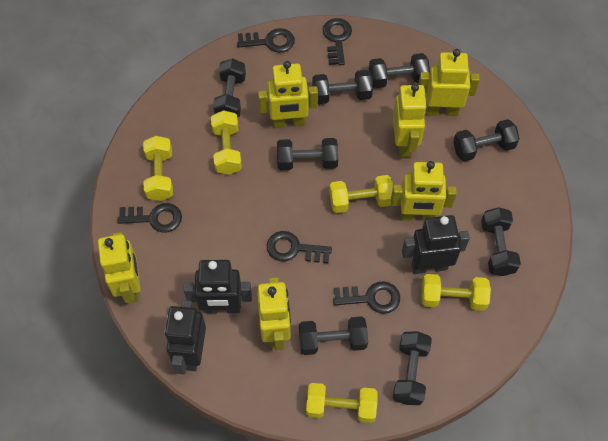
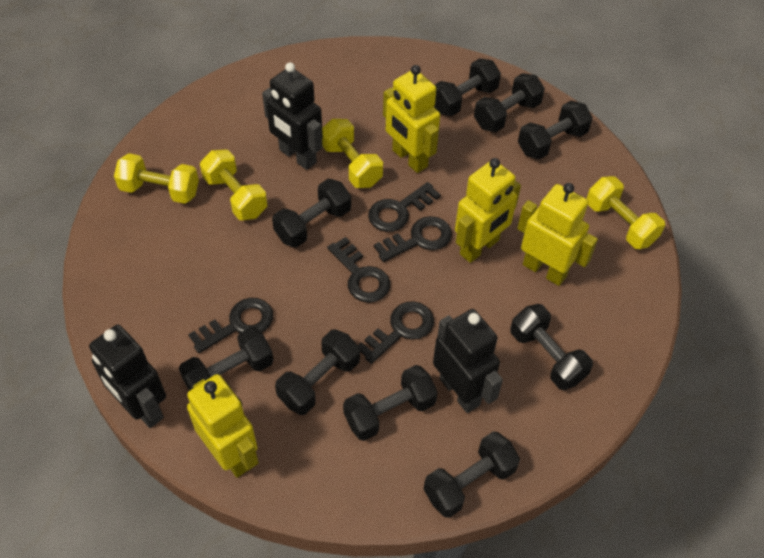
black dumbbell: [213,58,246,118] [277,138,338,170] [299,316,368,355] [312,70,373,104] [369,53,430,88] [393,331,432,405] [453,119,520,161] [481,207,521,276] = 8 -> [179,327,274,391] [272,179,351,248] [275,330,360,415] [343,365,438,441] [424,431,520,518] [434,58,501,116] [474,73,545,132] [510,304,593,390] [518,101,593,159] = 9
yellow dumbbell: [143,136,173,201] [211,110,242,175] [306,383,378,423] [329,175,393,213] [421,274,491,311] = 5 -> [114,153,199,204] [200,150,267,220] [322,119,383,188] [586,176,665,249] = 4
yellow robot: [98,232,141,303] [257,277,291,350] [258,61,318,128] [391,161,457,221] [393,84,427,157] [418,49,480,116] = 6 -> [187,374,259,478] [383,65,440,173] [455,158,521,263] [517,183,598,286] = 4

